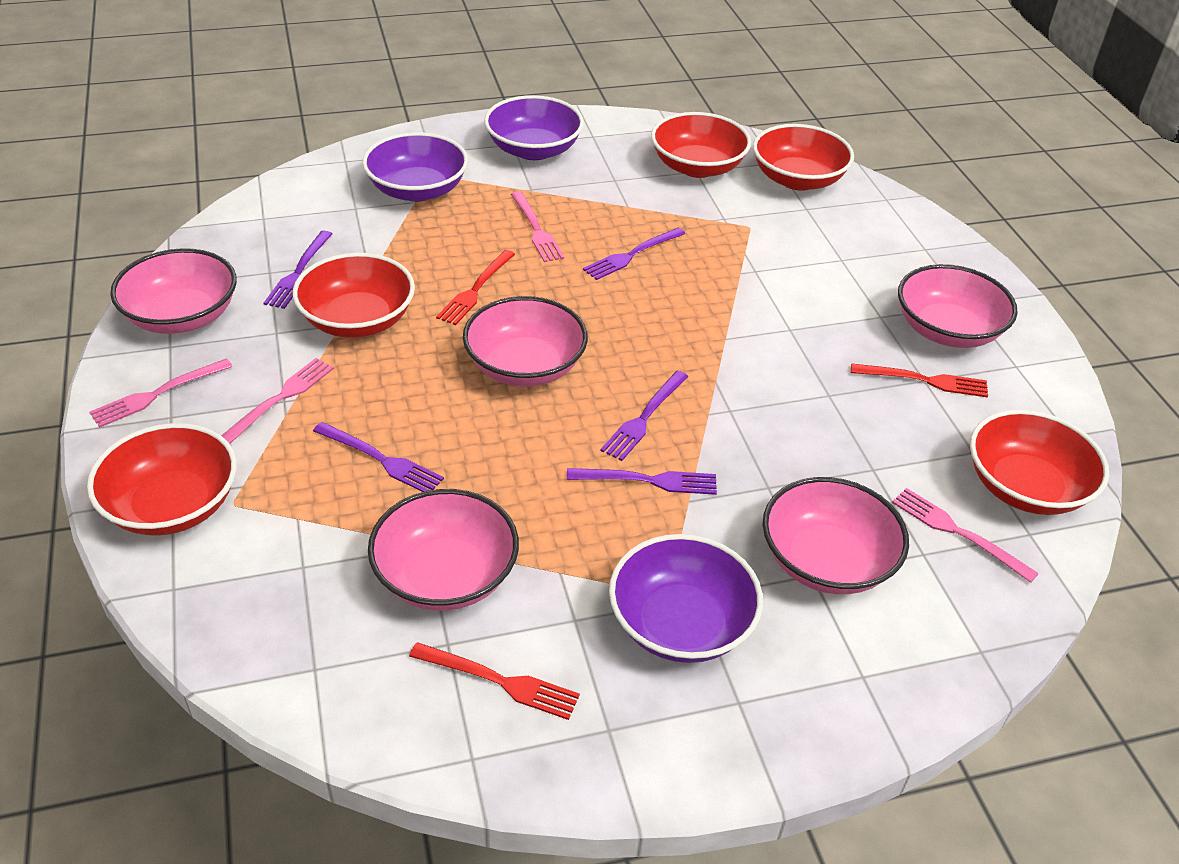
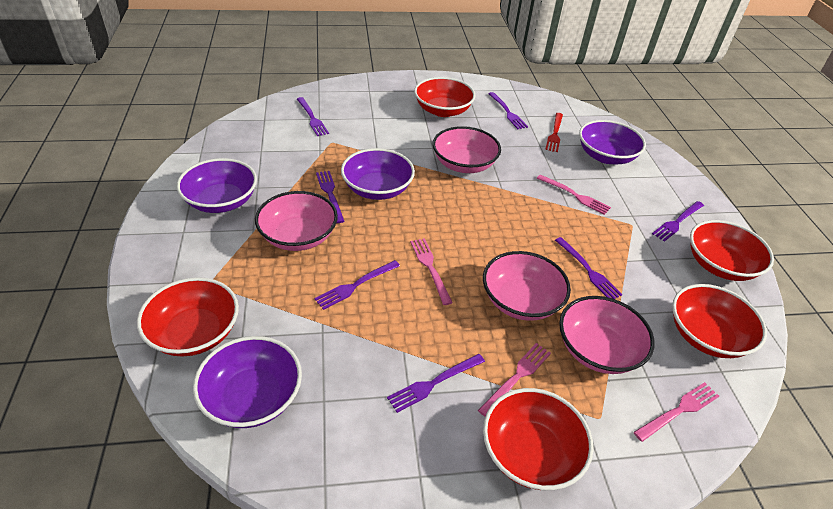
pink bowl: [110,248,237,334] [368,489,519,611] [463,296,588,387] [763,477,909,594] [898,264,1018,348] = 5 -> [255,191,338,251] [433,126,501,173] [483,251,571,321] [559,296,655,374] = 4
purple bowl: [362,132,468,202] [484,95,584,160] [609,534,763,663] = 3 -> [177,158,257,213] [193,336,302,428] [341,148,415,200] [579,120,646,164] = 4
purple fork: [264,231,332,309] [313,422,444,492] [566,468,717,495] [583,228,685,280] [600,371,689,461] = 5 -> [297,97,329,136] [314,260,400,310] [316,171,344,223] [387,354,485,413] [488,92,528,129] [555,237,623,299] [652,201,704,242] = 7
red fork: [409,642,580,720] [436,250,515,325] [851,363,988,397] = 3 -> [545,113,563,152] = 1

